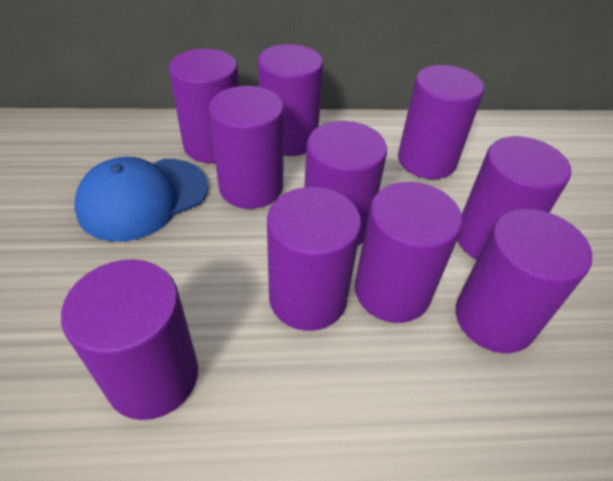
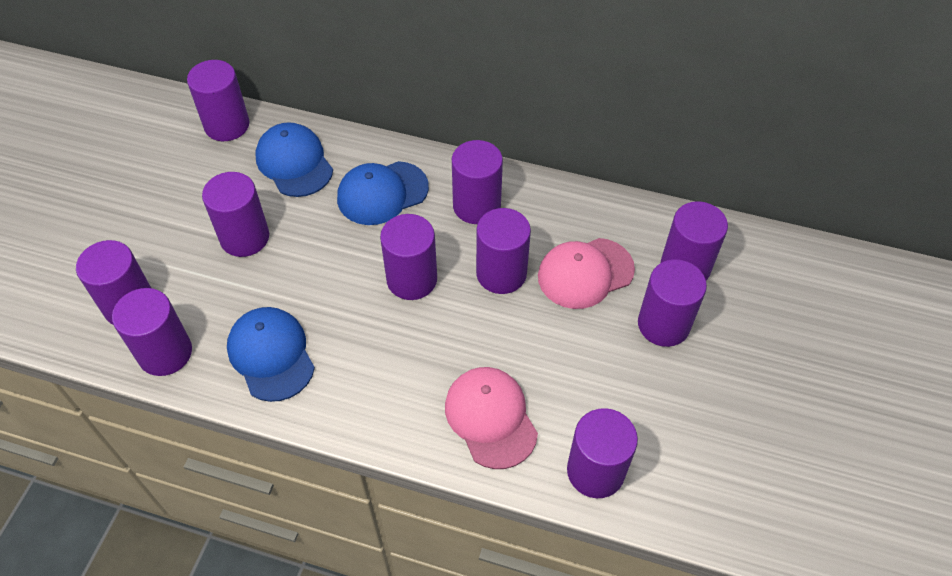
blue cap: [74,157,208,242] = 1 -> [227,307,315,402] [255,122,333,197] [337,161,429,225] = 3
pink cap: none = 0 -> [445,367,538,469] [538,238,635,309] = 2

